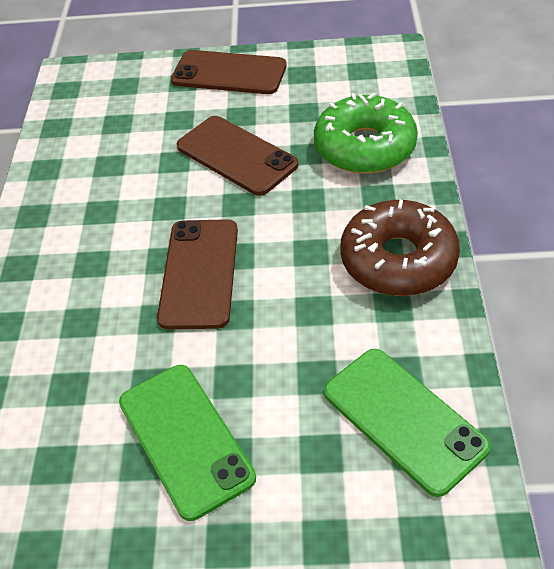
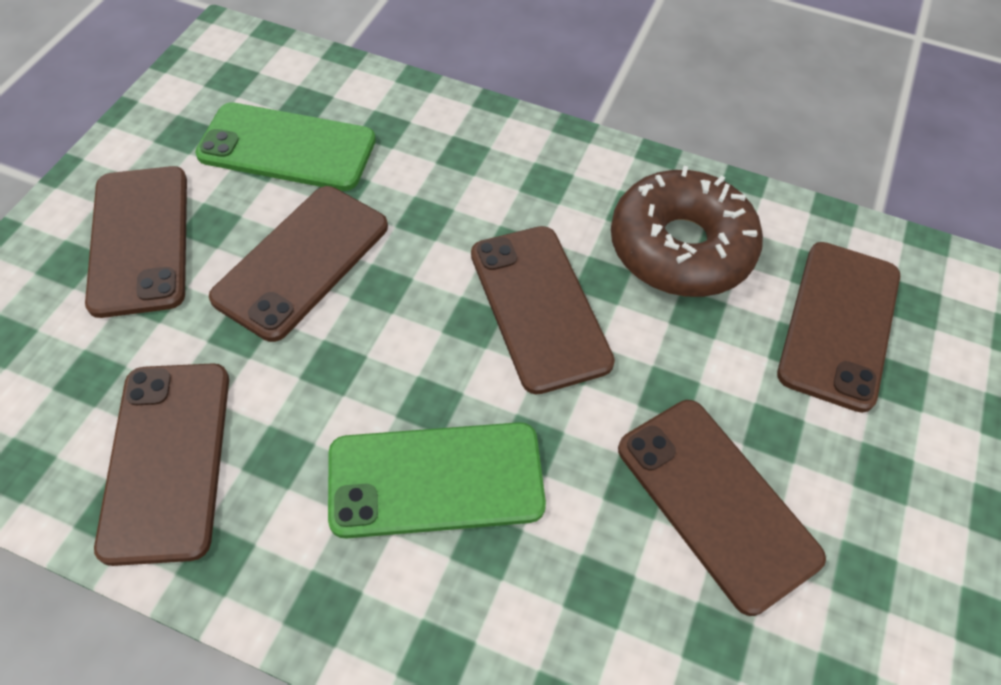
brown phone: [157,219,238,329] [171,50,287,94] [177,116,298,196] = 3 -> [85,166,187,318] [94,363,229,566] [209,186,388,342] [471,226,615,394] [618,400,826,616] [777,242,900,413] = 6
green donut: [314,93,418,174] = 1 -> none = 0

